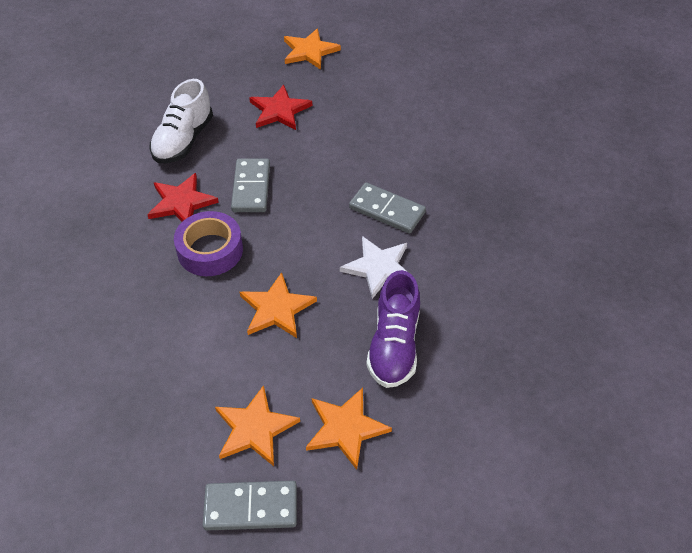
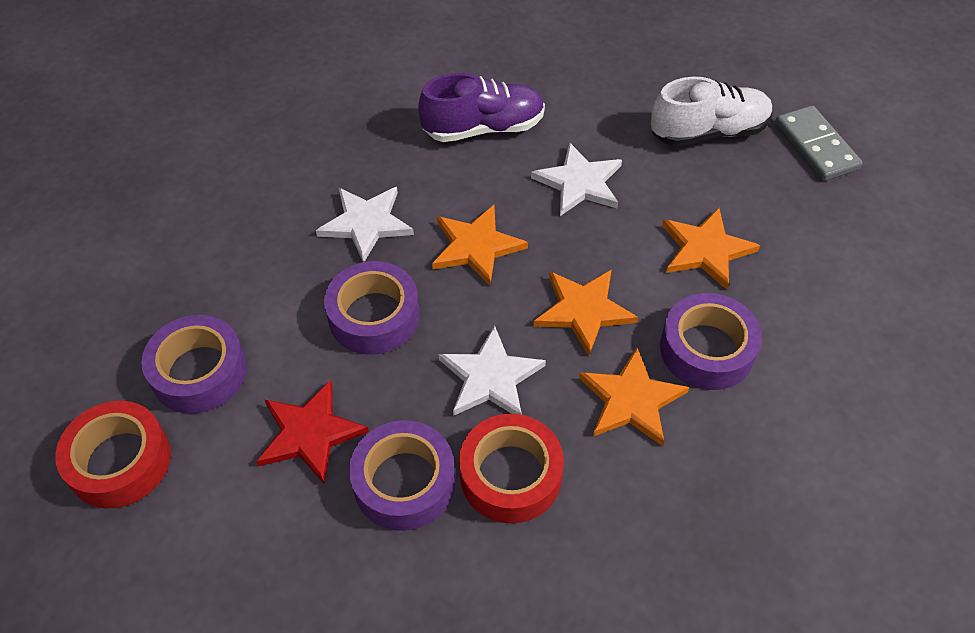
grey domino: [203,481,297,531] [231,158,270,212] [349,182,426,234] = 3 -> [775,105,863,181] = 1
purple tape: [174,211,243,276] = 1 -> [141,315,247,414] [324,261,420,355] [349,420,456,531] [660,293,762,390] = 4
red star: [147,173,219,221] [249,85,312,130] = 2 -> [257,380,369,484] = 1
red tape: none = 0 -> [55,401,171,509] [459,414,564,523] = 2
white star: [340,236,407,299] = 1 -> [316,187,414,262] [439,325,546,416] [531,143,622,216] = 3

